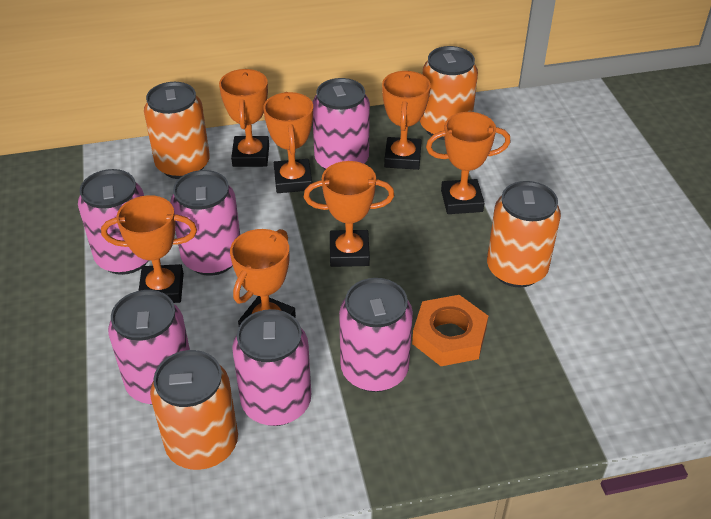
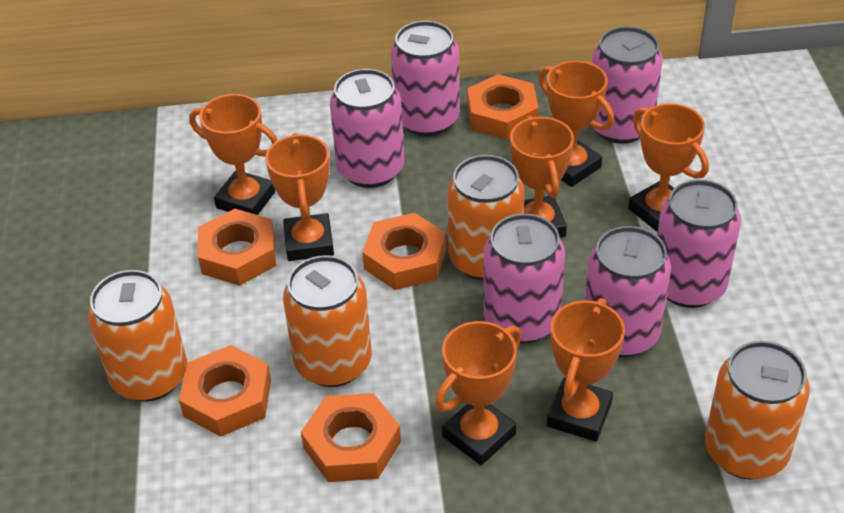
orange nut: [412,295,488,366] = 1 -> [179,345,271,437] [198,209,276,286] [301,393,401,482] [362,213,446,290] [467,74,539,140] = 5

